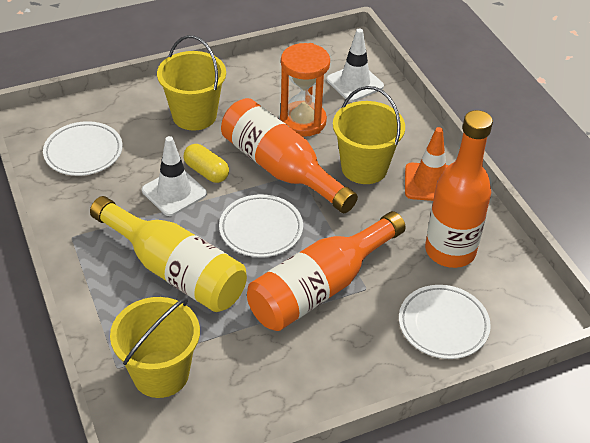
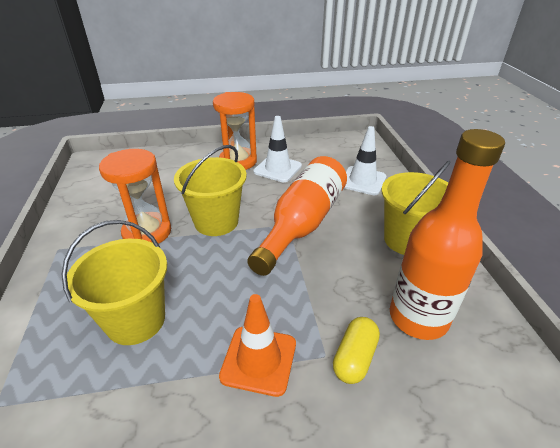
orange bottle: [221,98,358,213] [247,211,406,331] [425,110,493,268] = 3 -> [247,156,347,276] [390,129,505,340] = 2
orange hourglass: [280,43,330,137] = 1 -> [99,149,171,244] [213,92,257,170] = 2
white plate: [43,121,123,176] [219,194,303,257] [399,285,491,359] = 3 -> none = 0
yellow bottle: [90,196,247,312] = 1 -> none = 0

